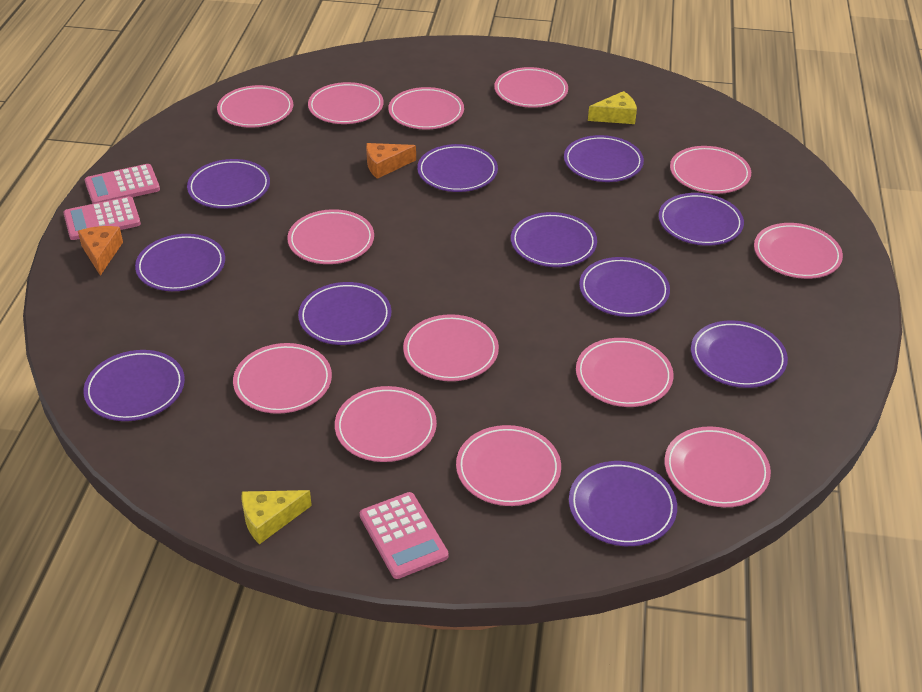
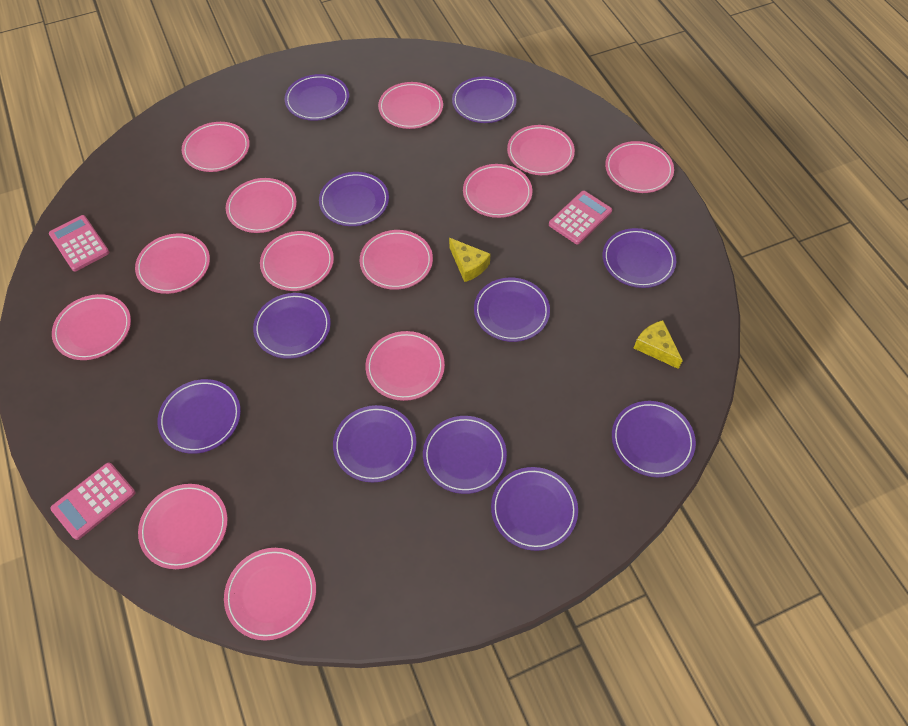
orange cheese: [78,226,123,276] [366,143,416,179] = 2 -> none = 0

